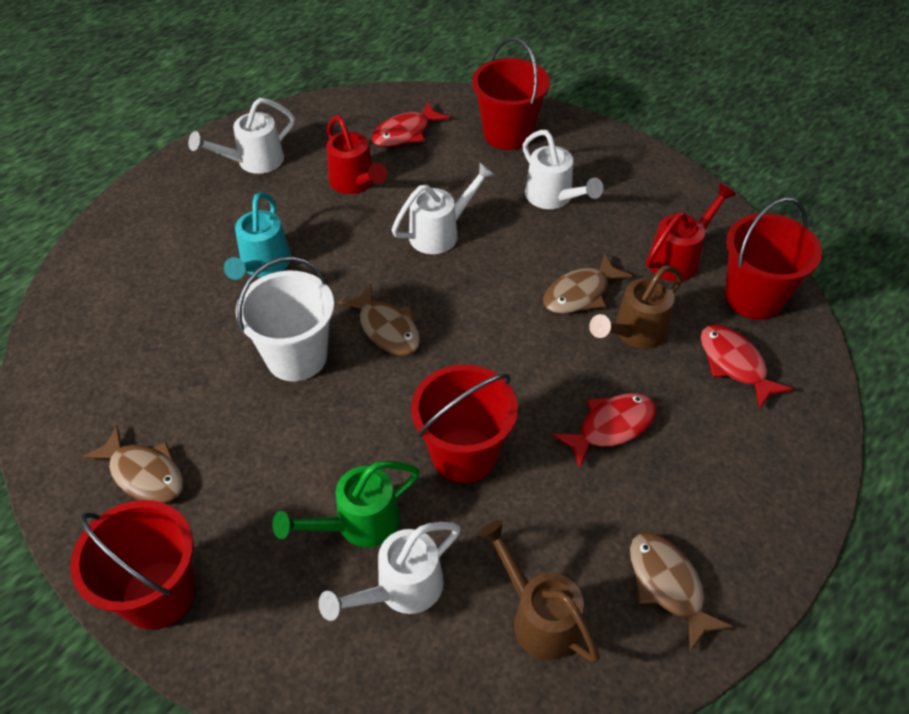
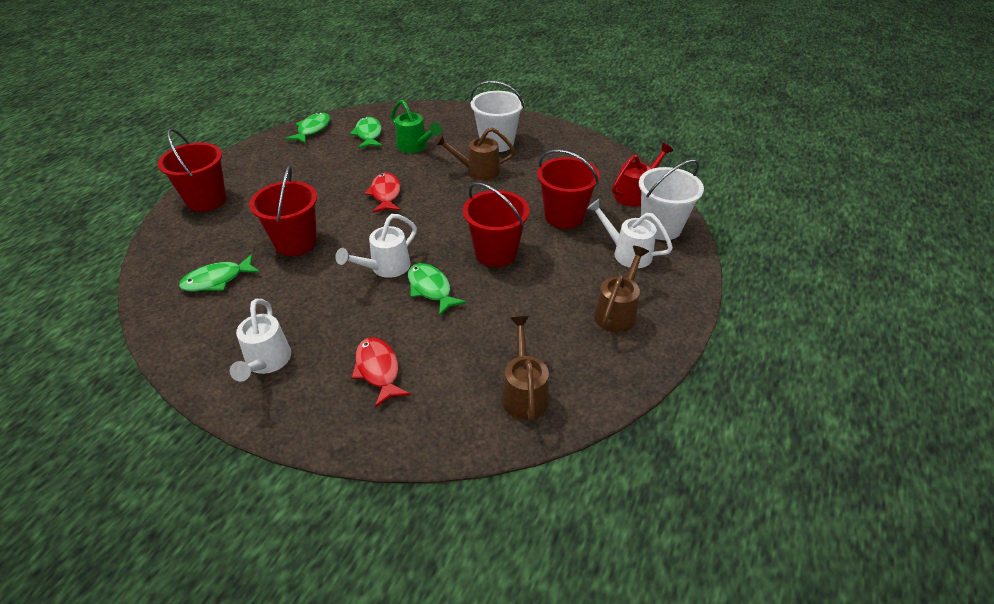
brown fish: [82,426,184,503] [338,284,420,355] [543,254,632,314] [630,532,733,651] = 4 -> none = 0
brown watering can: [478,520,600,663] [589,265,683,349] = 2 -> [434,127,515,180] [502,316,549,422] [594,246,649,333] = 3
green fish: none = 0 -> [179,254,260,292] [285,112,330,144] [350,117,382,149] [408,263,467,316] = 4
red fish: [372,102,450,147] [552,393,656,468] [701,325,793,409] = 3 -> [351,337,411,408] [364,173,401,213] = 2
red watering can: [326,115,387,194] [646,183,736,281] = 2 -> [612,143,673,207] = 1
turquoise watering can: [224,192,291,280] = 1 -> none = 0
white bucket: [236,257,334,381] = 1 -> [470,81,524,152] [639,159,704,240] = 2
white watering can: [188,98,295,174] [319,522,461,621] [392,162,495,254] [523,130,603,209] = 4 -> [230,299,291,382] [336,214,417,278] [587,199,673,268] = 3

